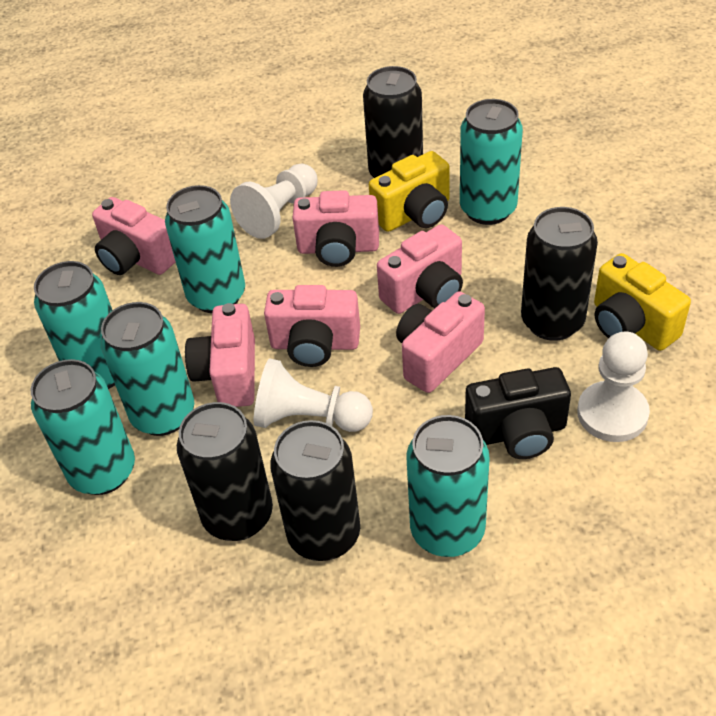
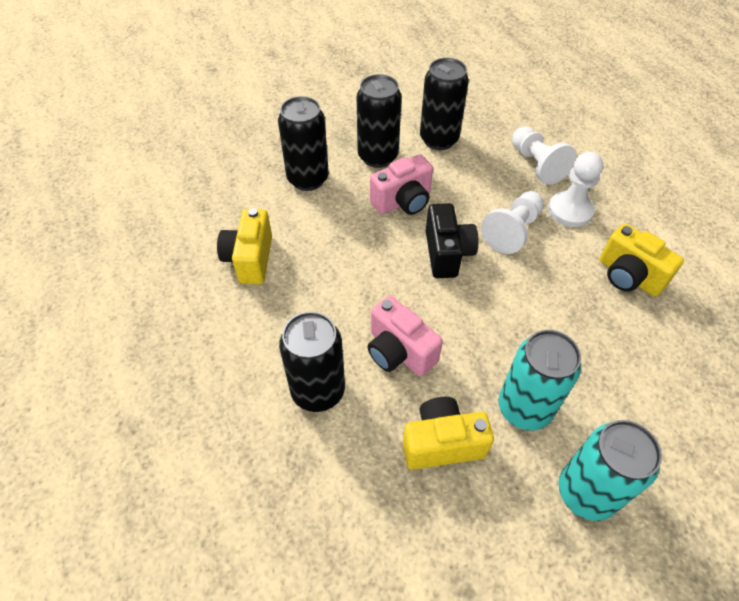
pink camera: [92,197,176,275] [185,303,255,407] [264,285,360,367] [293,190,379,267] [377,224,463,314] [396,291,485,393] = 6 -> [368,296,443,377] [370,154,433,215] = 2
turquoise can: [31,359,135,495] [34,261,115,389] [100,302,194,436] [165,185,245,313] [406,415,490,557] [460,99,523,225] = 6 -> [499,330,581,431] [559,420,662,521] = 2
yellow camera: [369,151,450,232] [594,253,691,351] = 2 -> [217,208,272,284] [403,397,494,470] [600,224,684,296] = 3

